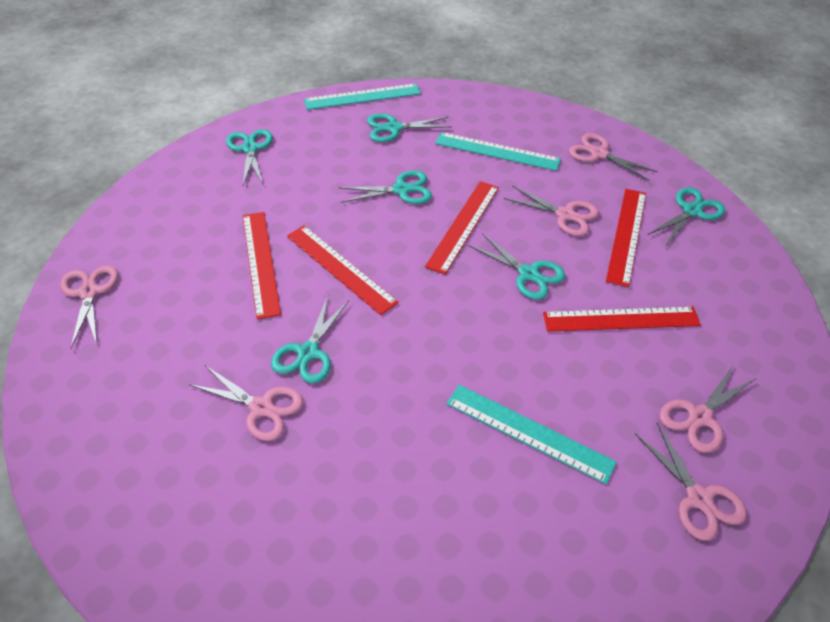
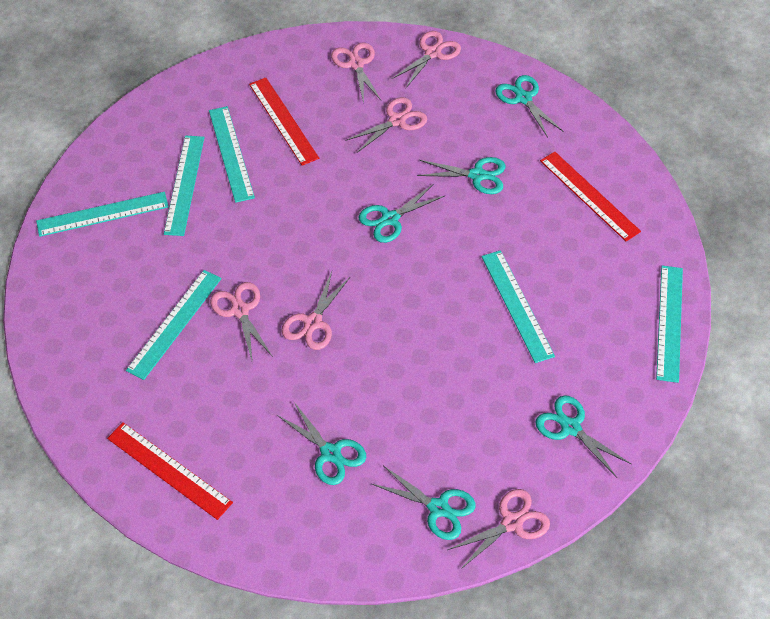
red ruler: [243,212,281,319] [287,225,399,315] [425,181,499,275] [543,307,701,332] [606,189,646,287] = 5 -> [107,422,233,520] [249,77,319,166] [540,152,641,241] = 3
turquoise ruler: [304,83,421,110] [435,132,561,171] [447,385,617,484] = 3 -> [36,192,169,237] [126,270,221,380] [164,136,205,236] [209,106,255,203] [482,250,555,363] [656,266,683,383] = 6

